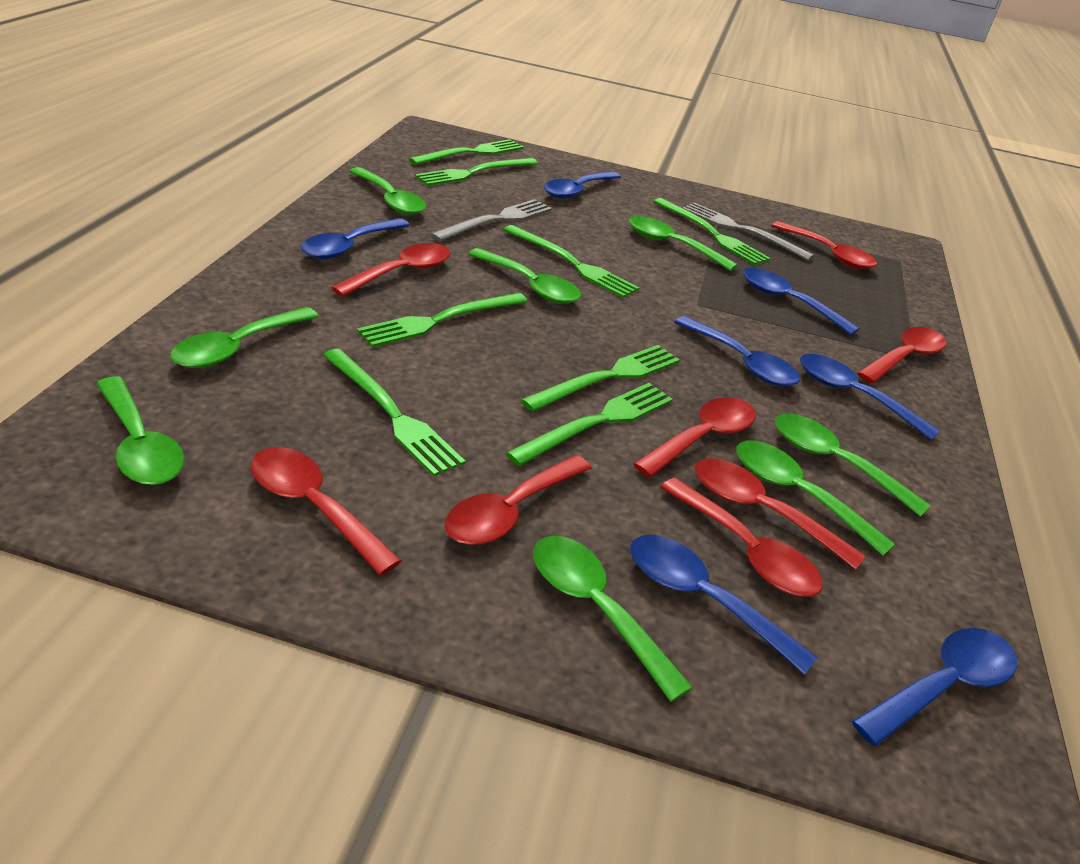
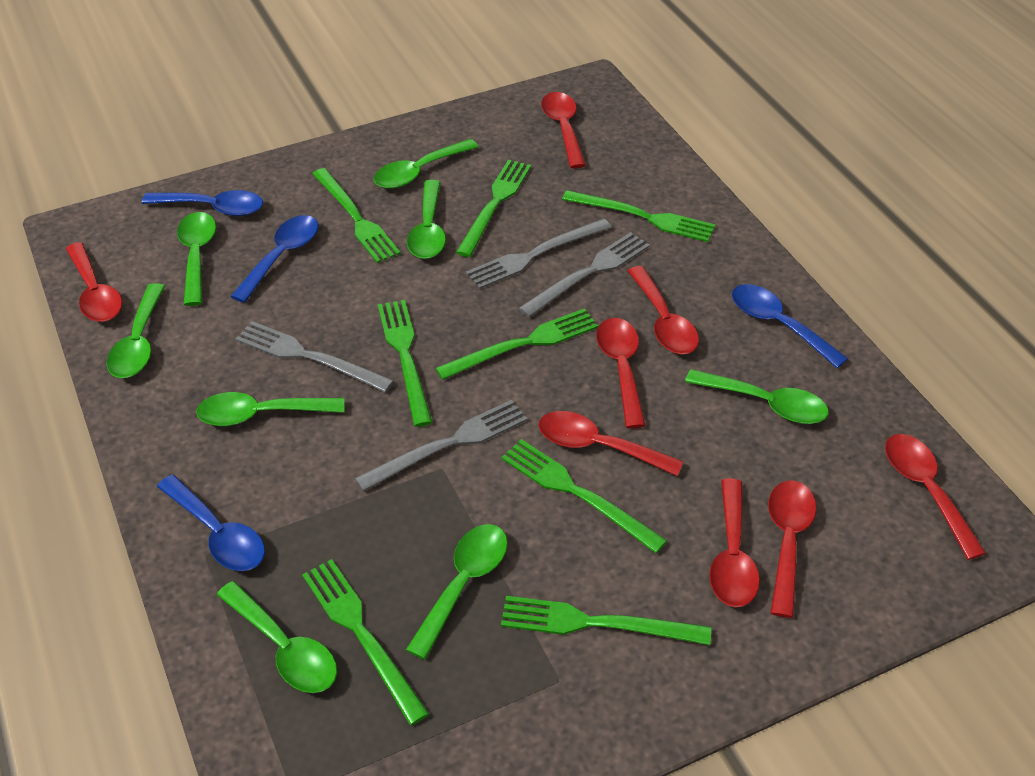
blue spoon: [301,218,410,259] [544,171,621,199] [630,535,818,675] [674,316,800,387] [743,268,859,335] [800,354,940,440] [852,628,1017,746] = 7 -> [142,190,263,216] [157,475,265,571] [231,215,318,303] [732,284,848,368] = 4
grey fork: [430,199,552,242] [683,202,814,261] = 2 -> [236,321,394,393] [355,400,528,491] [466,218,612,289] [518,232,650,317] = 4

